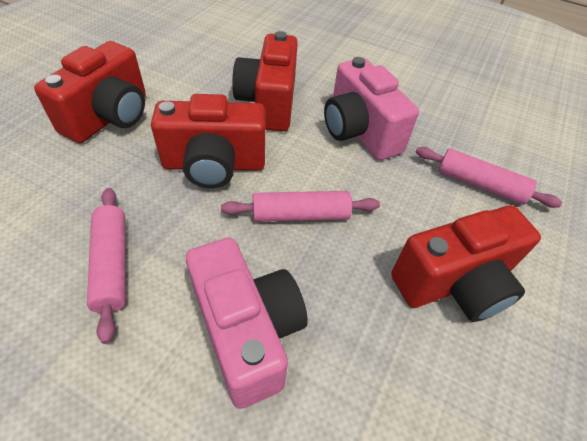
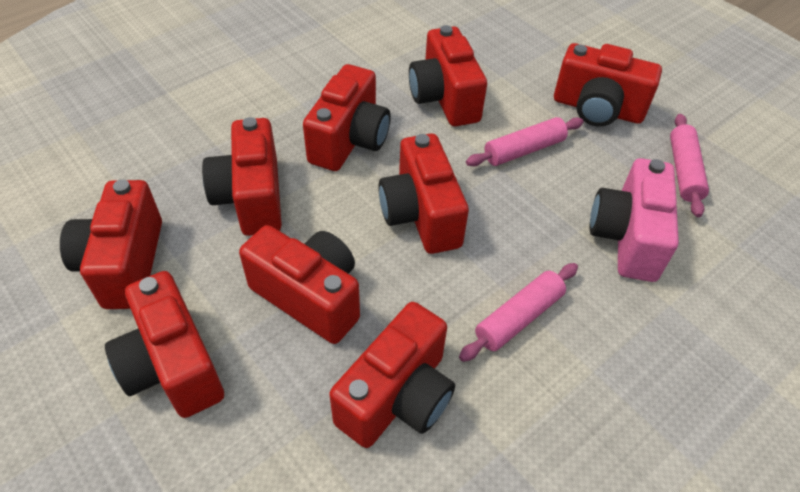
pink camera: [186,238,308,409] [324,57,419,160] = 2 -> [590,158,679,282] = 1
red camera: [34,41,146,143] [151,94,265,188] [232,31,298,131] [391,205,541,322] = 4 -> [60,179,162,309] [105,271,224,418] [202,117,282,236] [239,225,360,344] [303,64,391,171] [329,302,455,448] [378,134,469,254] [409,25,487,126] [554,43,662,126] = 9

